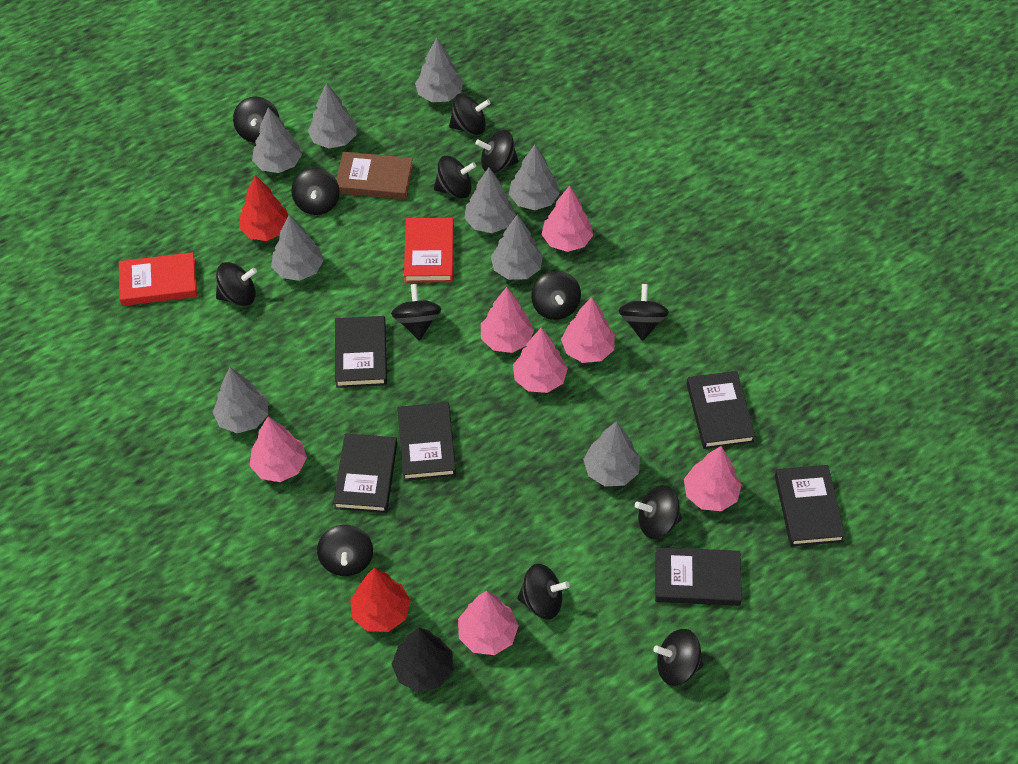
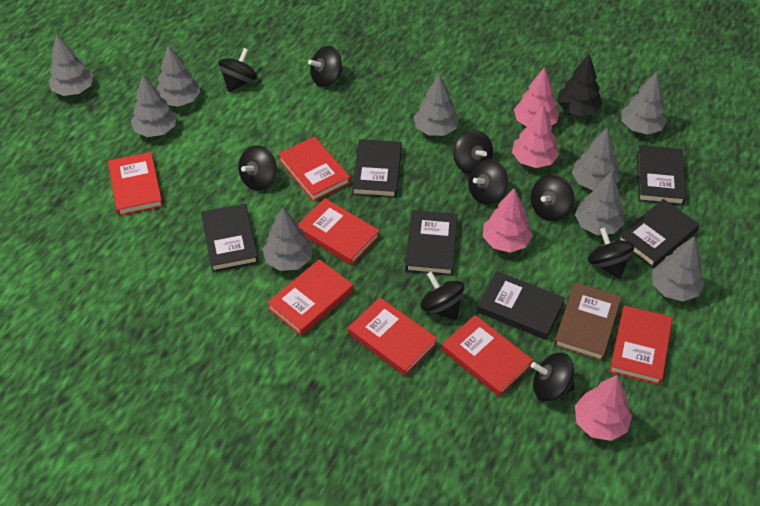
black spinning top: [216,262,257,306] [233,96,279,143] [292,168,340,215] [317,525,373,576] [391,284,441,341] [434,156,476,198] [449,93,491,135] [475,130,518,173] [517,564,570,620] [531,271,581,320] [618,284,669,341] [635,485,682,539] [653,629,703,686] = 13 -> [218,48,257,92] [238,145,277,191] [308,46,343,87] [421,271,465,321] [453,130,493,174] [468,159,508,205] [531,175,574,221] [531,353,575,401] [588,228,634,279] = 9
pink tree: [250,416,307,482] [458,591,519,655] [481,287,534,353] [513,327,568,393] [541,185,593,252] [561,297,615,363] [684,446,742,511] = 7 -> [483,188,533,253] [512,105,559,168] [514,67,559,127] [575,375,632,441] = 4
red book: [119,252,197,306] [404,218,454,283] = 2 -> [108,152,163,216] [267,259,353,336] [278,136,350,202] [298,198,380,266] [348,297,438,376] [442,315,533,397] [610,305,673,385] = 7
red tree: [239,175,288,241] [350,568,411,632] = 2 -> none = 0

